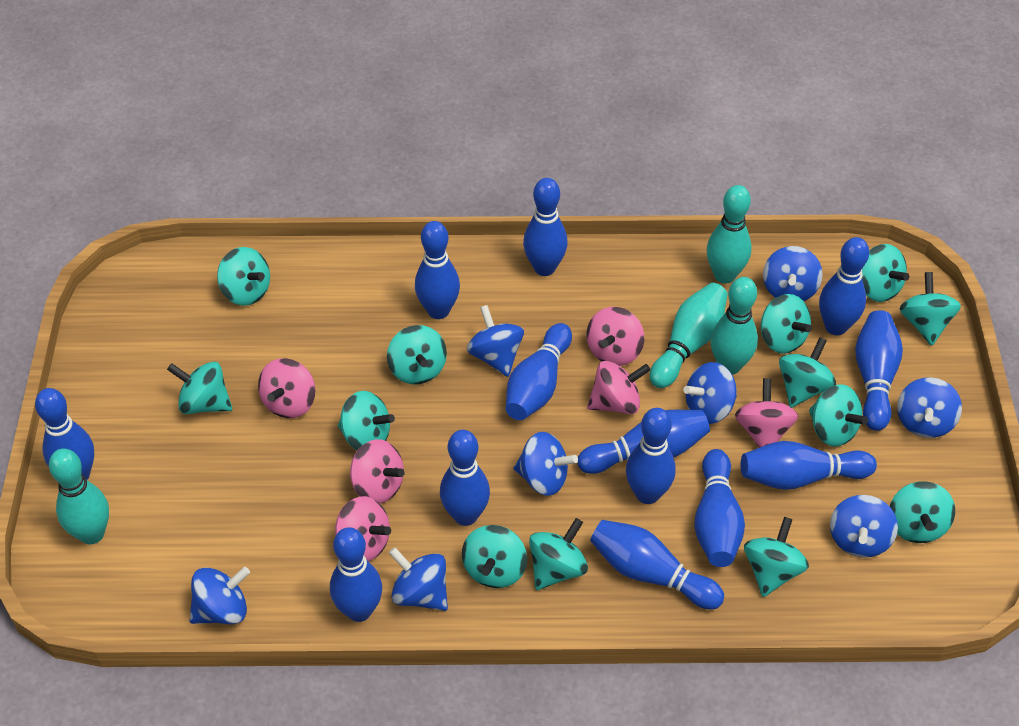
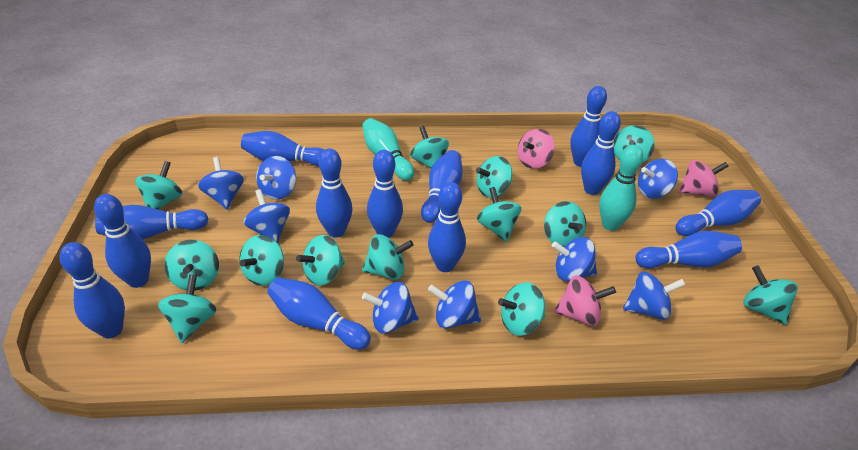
pink spinning top: [258,358,316,418] [335,496,391,561] [350,439,405,504] [586,307,644,366] [587,361,650,414] [735,378,798,448] = 6 -> [517,129,555,169] [554,275,616,326] [679,160,729,196] = 3
turquoise bowling pin: [49,449,109,544] [650,283,728,388] [707,185,752,284] [711,277,758,375] = 4 -> [362,118,414,181] [599,145,643,231] = 2

